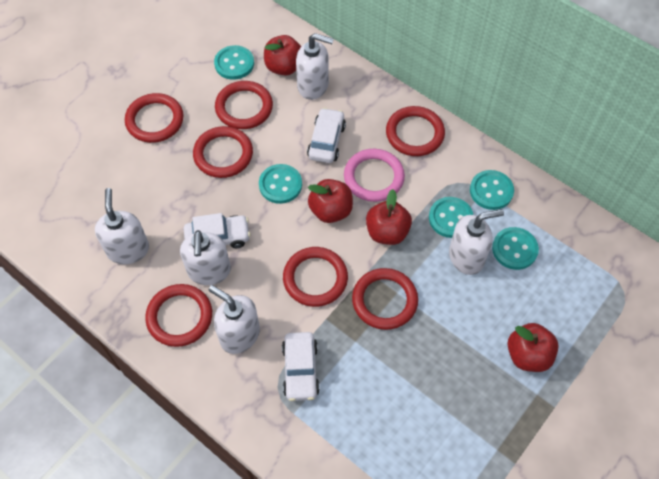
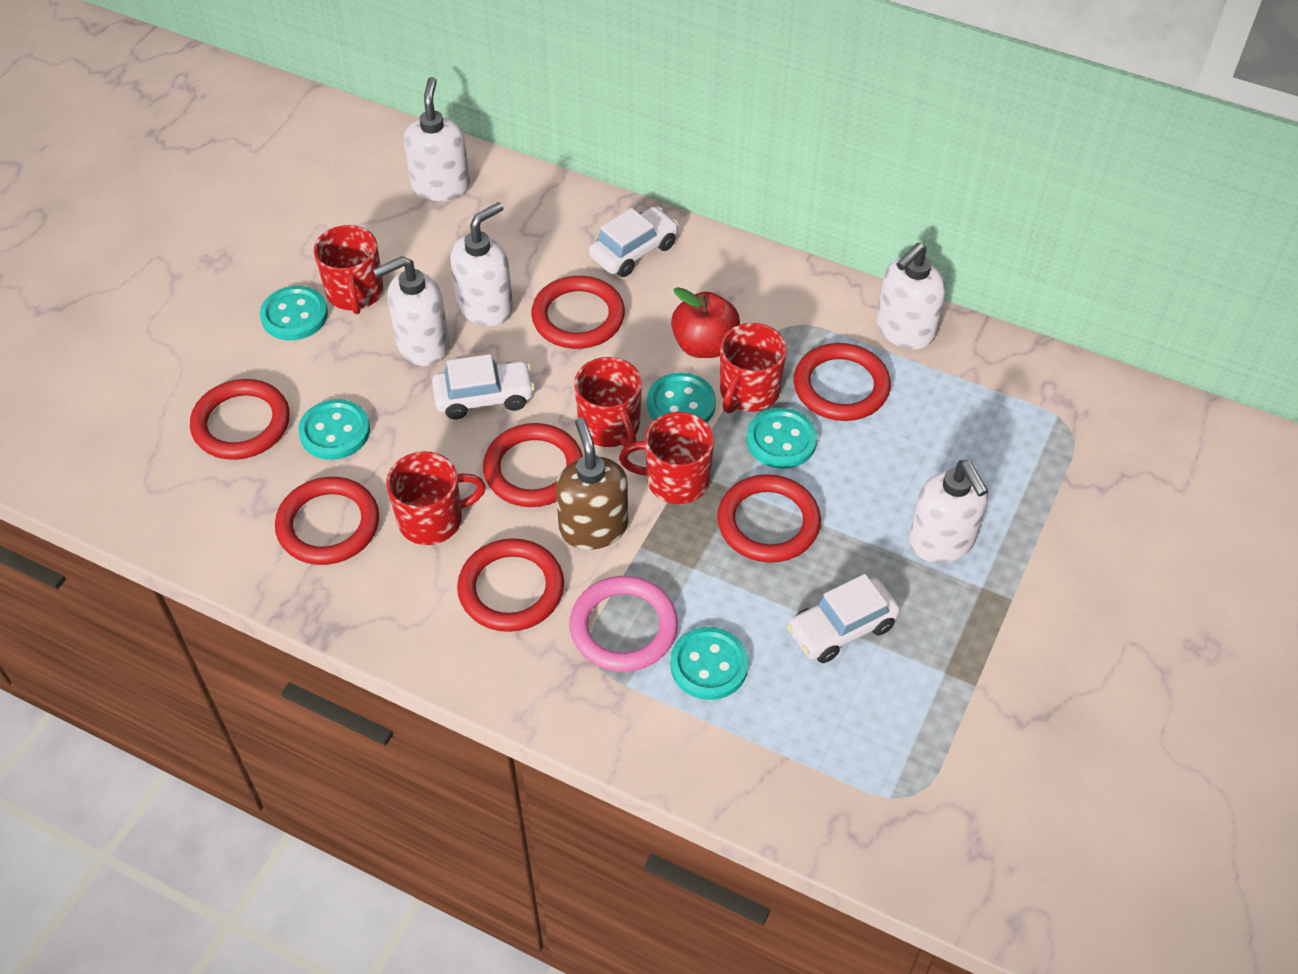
brown soap dispenser: none = 0 -> [556,418,628,550] = 1
red apple: [264,35,301,76] [308,179,353,223] [366,189,412,245] [507,323,559,372] = 4 -> [671,287,740,358] = 1
red mug: none = 0 -> [314,225,383,314] [386,452,486,545] [574,357,642,447] [619,412,714,504] [720,323,787,413] = 5

